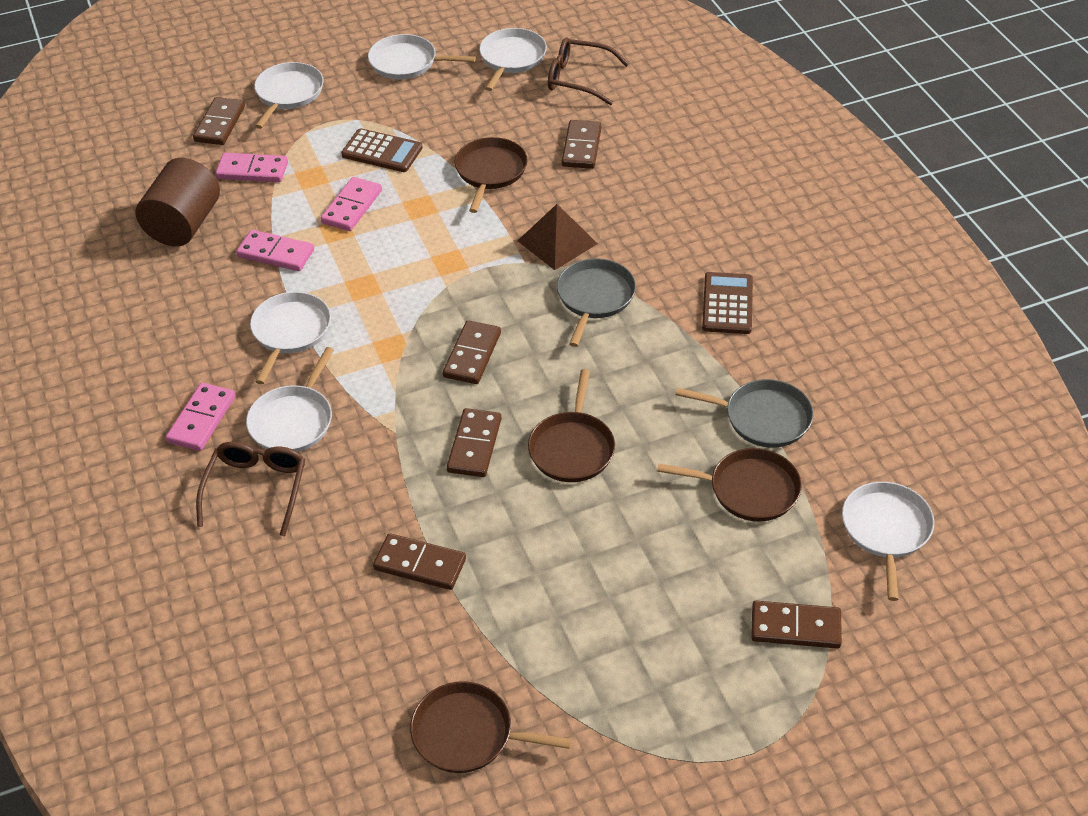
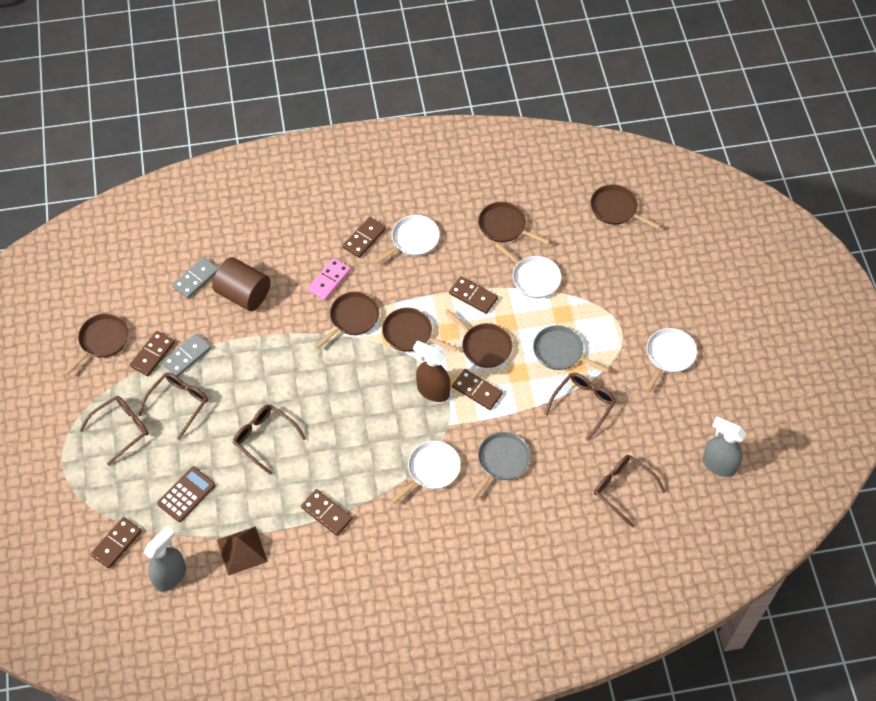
brown calculator: [341,128,423,172] [702,272,753,334] = 2 -> [157,467,215,522] = 1
brown glasses: [196,442,305,537] [548,37,629,105] = 2 -> [79,396,148,466] [138,373,208,440] [233,404,306,475] [545,373,616,440] [594,455,666,528] = 5
brown pan: [410,681,572,773] [455,137,528,213] [528,369,615,482] [657,448,802,521] = 4 -> [64,313,129,376] [314,292,379,349] [382,308,458,352] [444,309,512,368] [478,202,550,244] [590,185,661,229] = 6
brown spray bottle: none = 0 -> [413,341,451,402] = 1
grey domino: none = 0 -> [162,333,211,377] [172,257,218,299] = 2
grey spray bottle: none = 0 -> [144,526,186,592] [702,417,746,477] = 2
pink domino: [166,383,235,451] [215,153,288,182] [236,230,314,271] [320,177,382,231] = 4 -> [307,258,351,301] = 1
white pan: [246,347,334,452] [250,292,331,384] [254,62,324,129] [368,34,476,79] [479,28,547,91] [842,482,934,601] = 6 -> [373,215,440,265] [391,441,461,504] [495,242,561,298] [645,328,697,393] = 4

